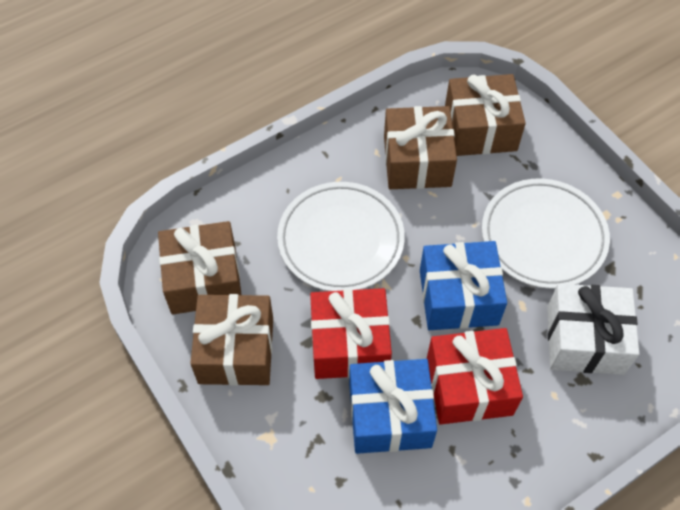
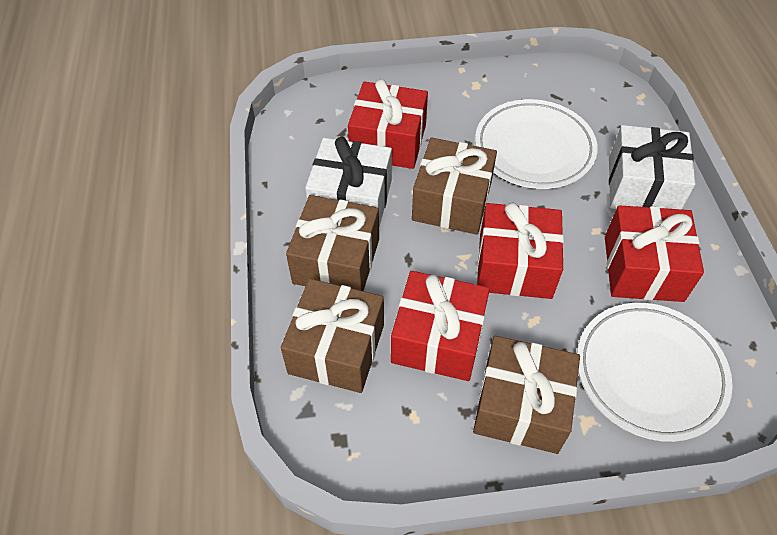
blue gift: [349,359,437,454] [420,241,507,330] = 2 -> none = 0
red gift: [310,288,392,379] [427,328,523,425] = 2 -> [348,79,428,169] [391,271,490,381] [477,202,564,299] [605,205,704,302] = 4
white gift: [547,284,639,375] = 1 -> [305,137,392,227] [609,125,696,209] = 2

